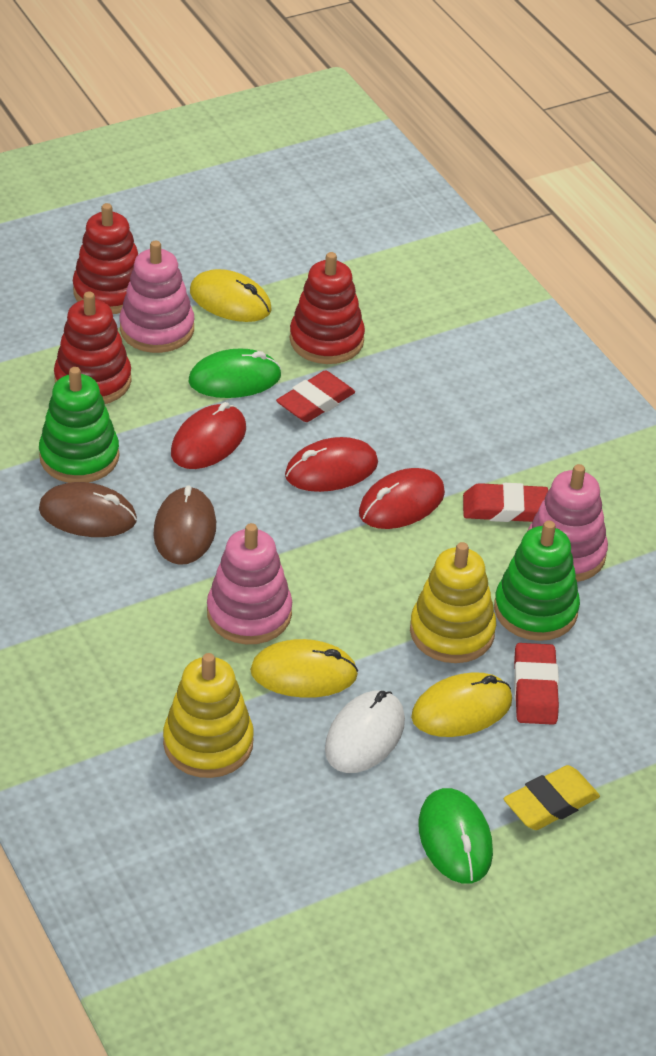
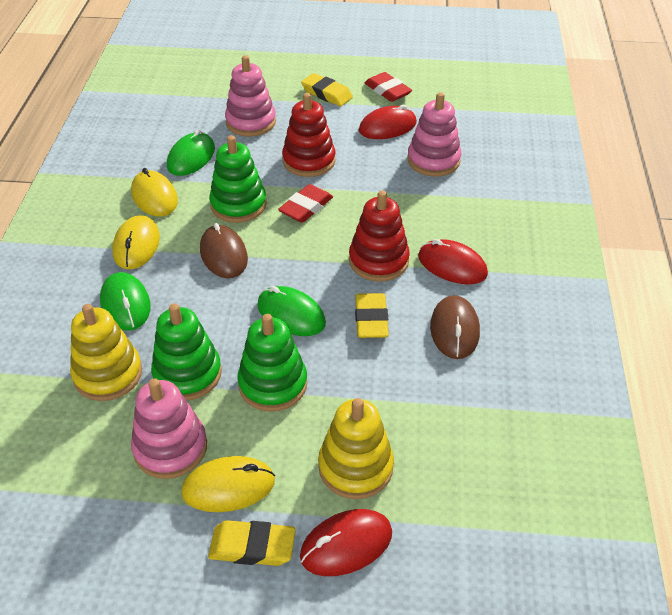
green mouse: [189,348,281,398] [418,788,493,884] = 2 -> [100,272,151,331] [167,129,215,176] [257,286,326,336] = 3
green stacking toy: [39,367,119,483] [494,521,580,641] = 2 -> [151,303,222,401] [209,135,266,223] [237,314,307,411] = 3
red eraser: [276,370,355,422] [463,483,548,522] [514,643,559,725] = 3 -> [278,184,333,223] [365,72,412,102] = 2
red stacking toy: [54,292,132,404] [73,203,138,314] [290,252,365,364] = 3 -> [282,93,335,177] [349,190,410,282] = 2
white mouse: [325,690,405,773] = 1 -> none = 0
yellow eraser: [504,765,600,830] = 1 -> [208,520,296,566] [301,73,353,106] [355,293,389,338] = 3

